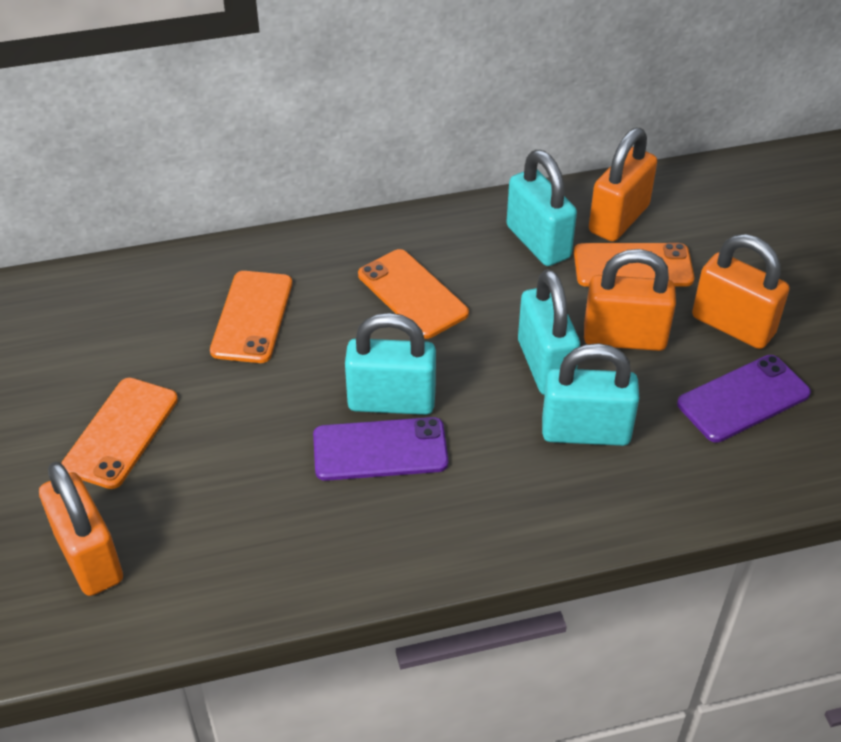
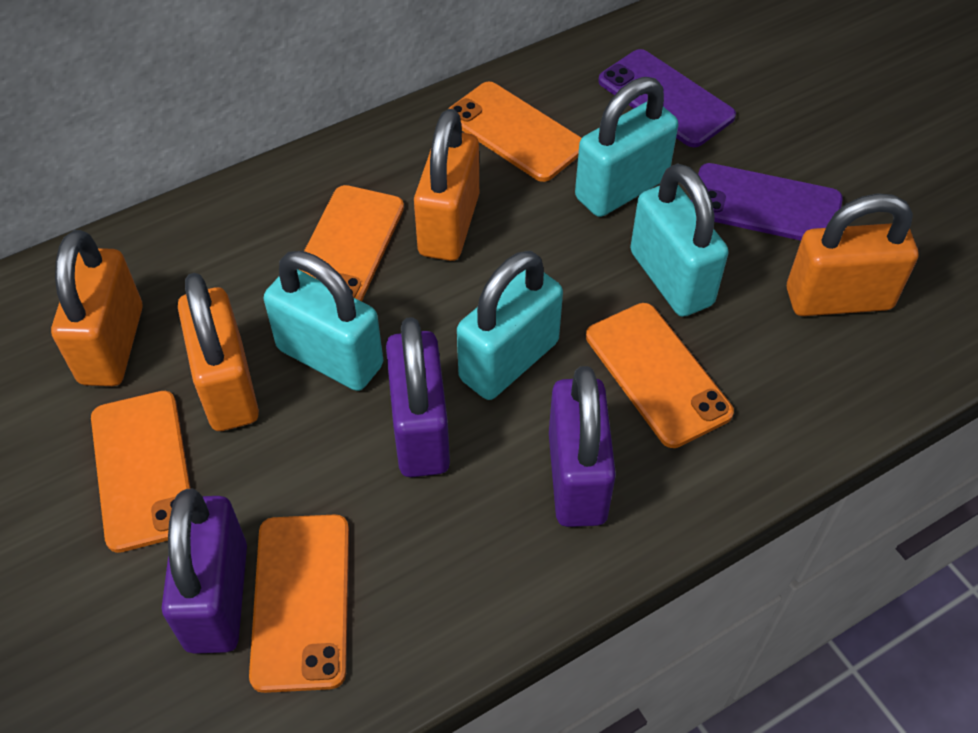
orange phone: [61,378,178,489] [210,271,292,363] [358,249,469,339] [574,243,694,287] = 4 -> [91,391,191,553] [249,514,349,693] [298,185,404,302] [447,81,582,182] [586,303,734,448] = 5
purple padlock: none = 0 -> [162,489,247,654] [386,317,450,477] [549,366,616,527] = 3

